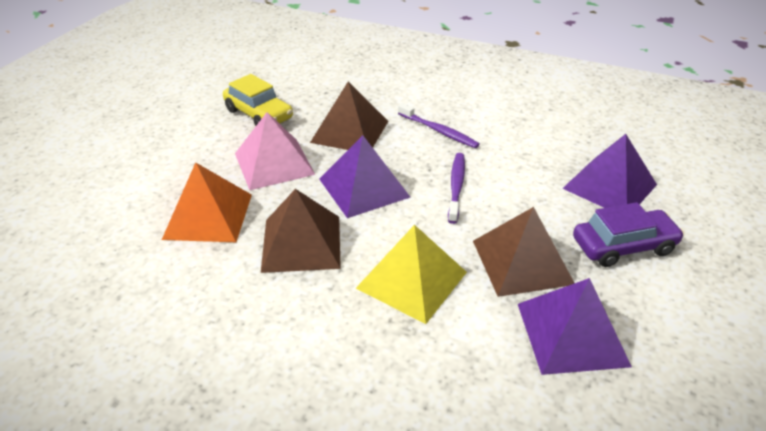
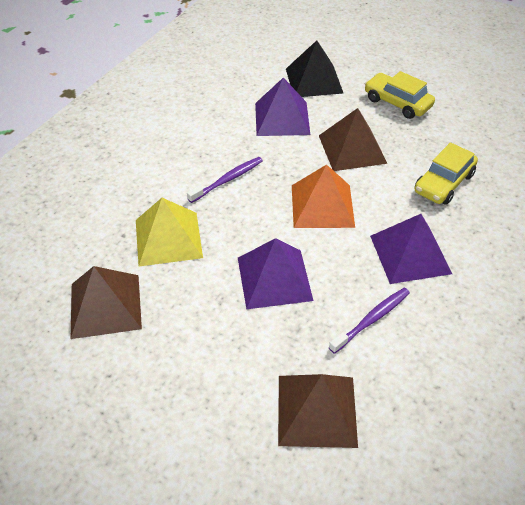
black pyramid: none = 0 -> [286,41,344,97] = 1
pink pyramid: [235,112,315,190] = 1 -> none = 0
purple car: [573,202,684,267] = 1 -> none = 0
yellow car: [223,74,293,126] = 1 -> [365,71,435,119] [415,142,478,205] = 2

